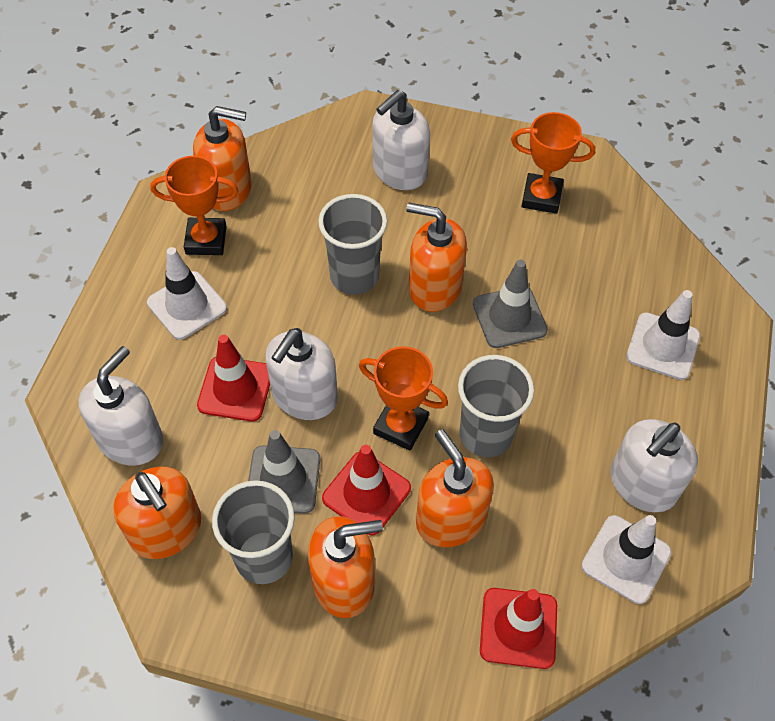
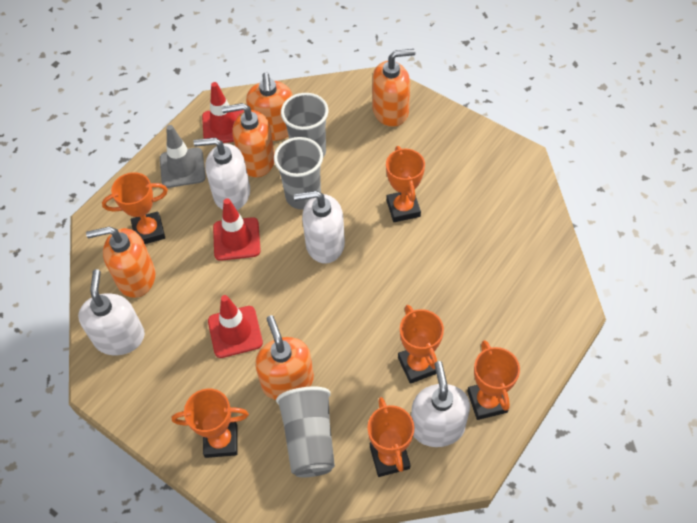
grey traffic cone: [248,430,320,514] [473,260,548,348] = 2 -> [160,125,206,188] = 1
orange trophy: [150,156,238,255] [359,346,448,451] [511,112,595,214] = 3 -> [102,172,168,244] [172,388,249,458] [368,397,414,477] [386,146,425,222] [398,305,444,384] [467,340,520,420] = 6
white traffic cone: [147,247,227,340] [581,515,672,604] [626,290,700,380] = 3 -> none = 0

